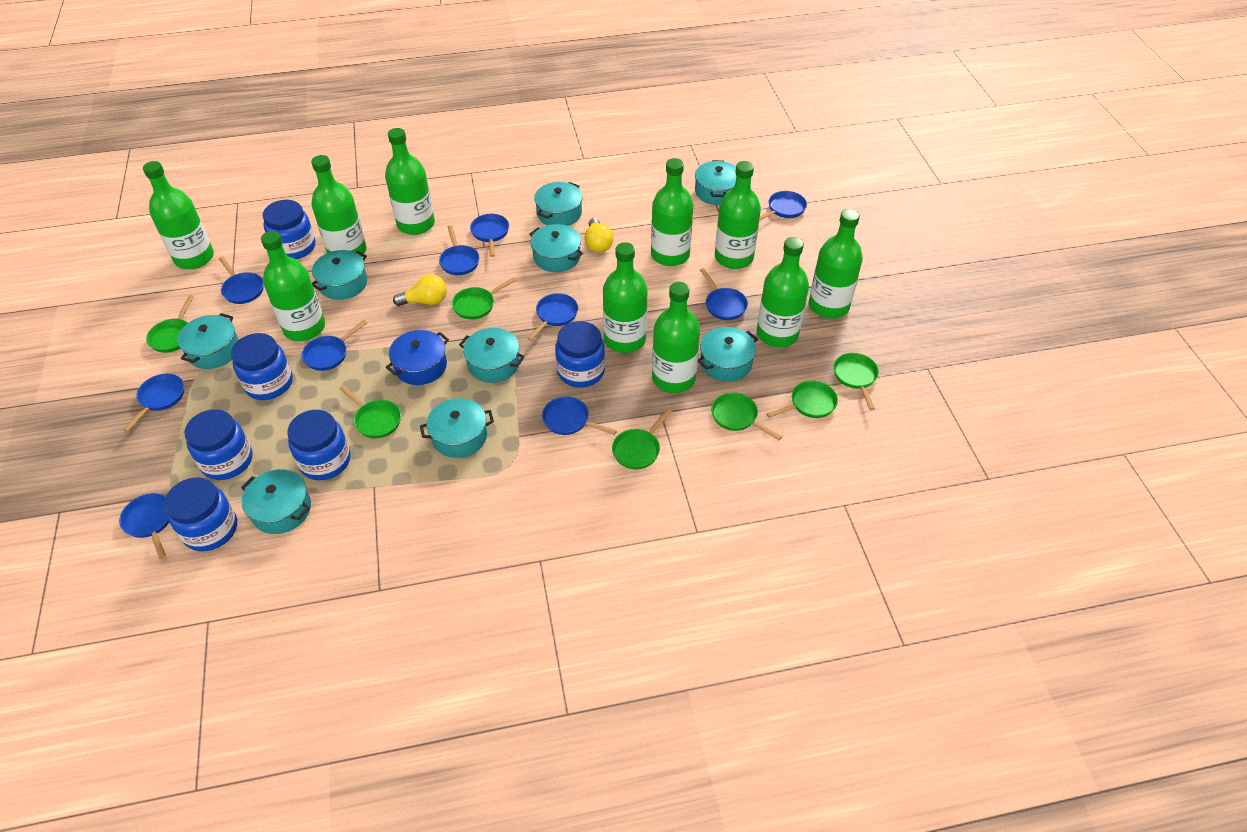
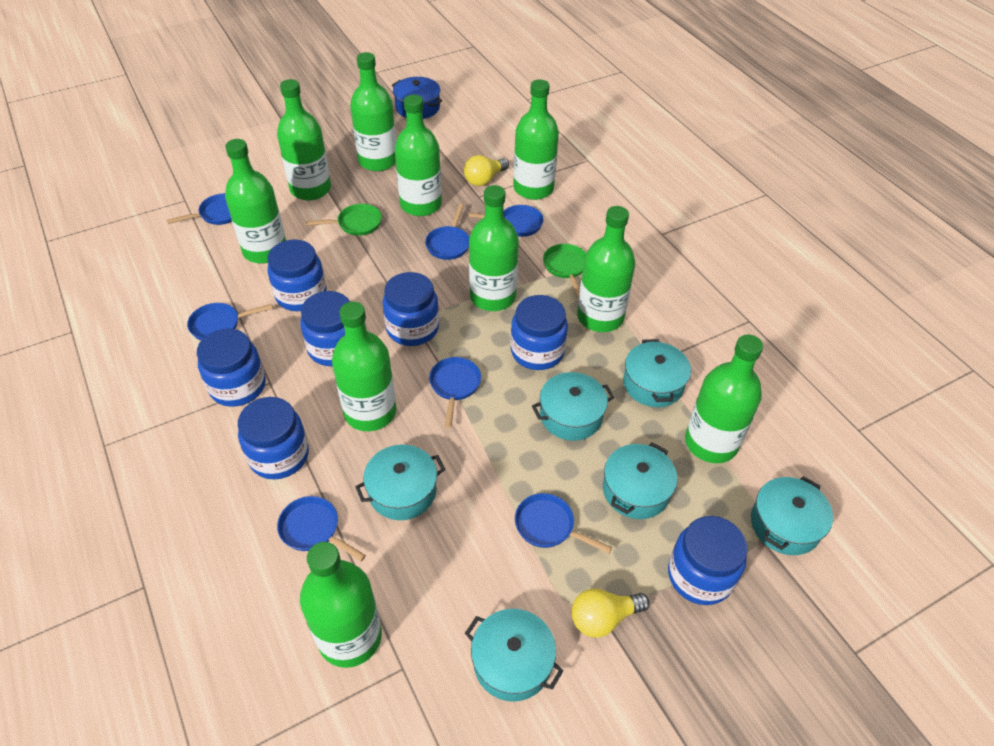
blue jar: [164,477,237,551] [185,409,253,480] [231,333,293,400] [263,200,316,259] [287,410,351,480] [555,321,605,387] = 6 -> [197,328,266,407] [238,397,309,479] [267,240,326,311] [300,291,350,366] [383,272,439,346] [510,295,568,370] [668,516,747,605] = 7
blue pan: [119,493,169,559] [123,374,184,432] [219,257,264,304] [301,320,367,371] [439,225,479,275] [470,214,509,257] [527,293,578,341] [542,396,617,435] [700,268,748,320] [759,191,807,221] = 10 -> [167,193,232,225] [187,303,273,340] [277,496,366,561] [425,204,469,260] [429,357,481,428] [469,205,544,237] [515,493,612,553] = 7
green pan: [146,295,194,353] [339,385,401,438] [452,277,517,320] [612,409,672,469] [711,393,782,440] [766,381,838,418] [833,353,879,410] = 7 -> [305,204,382,236] [543,244,586,297] = 2
turquoise pot: [178,313,239,369] [241,469,311,534] [312,250,367,300] [420,398,494,458] [459,328,525,383] [529,224,583,272] [534,182,582,226] [695,160,736,205] [698,327,758,382] = 9 -> [355,444,445,520] [465,609,564,702] [532,372,614,441] [603,442,677,519] [623,339,691,407] [751,476,833,555] = 6

